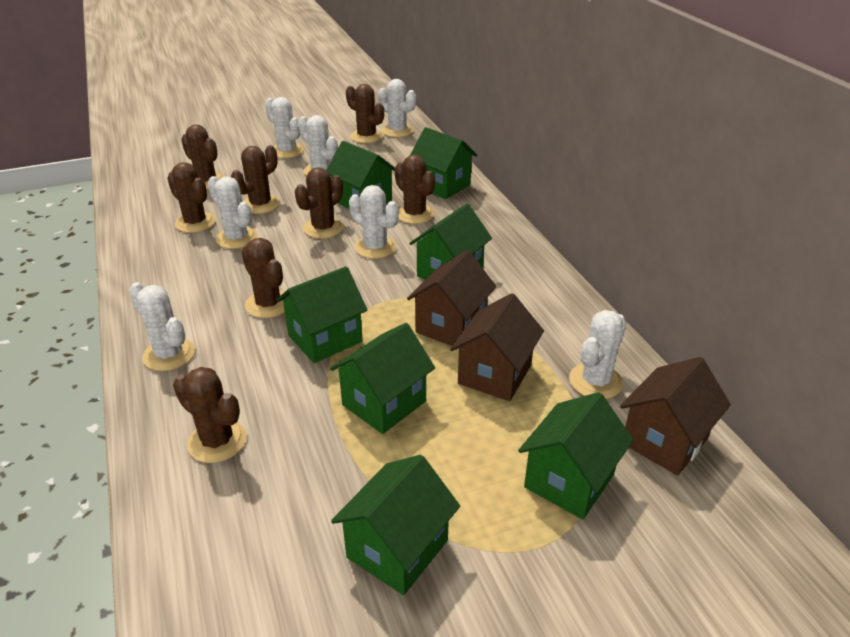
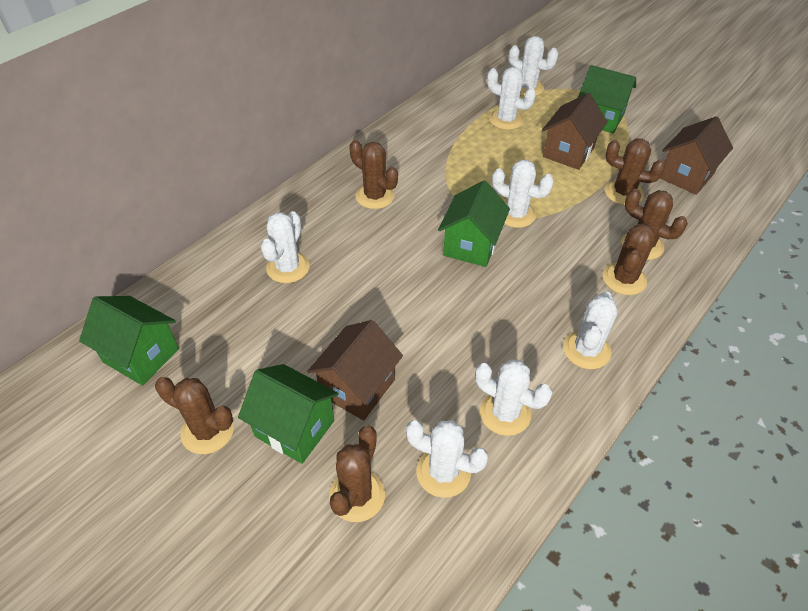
brown cactus: [167,162,216,233] [173,367,247,463] [181,124,224,190] [231,145,280,214] [241,238,285,318] [295,167,343,239] [346,84,384,143] [395,154,435,224] = 8 -> [155,377,234,454] [329,426,385,522] [349,140,398,209] [603,223,655,295] [604,139,665,205] [622,189,688,260] = 6
green house: [276,266,367,363] [326,141,395,208] [330,323,435,434] [331,455,460,595] [409,204,492,280] [410,127,477,199] [518,392,633,519] = 7 -> [79,296,179,386] [238,364,339,464] [438,180,510,267] [578,65,636,133] = 4

